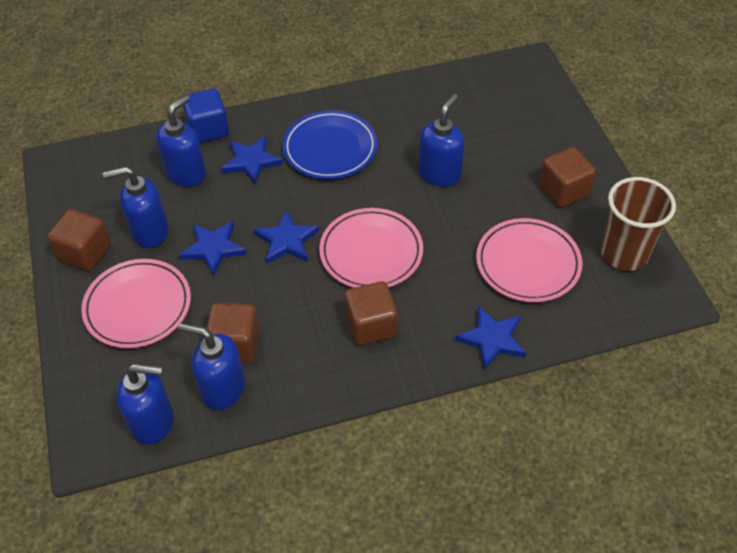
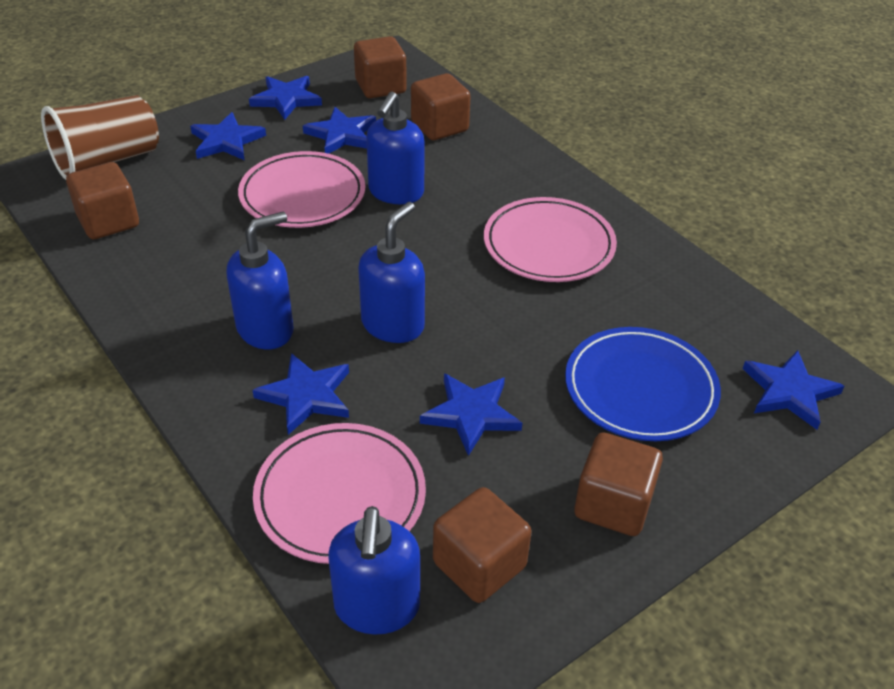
blue cube: [183,88,229,143] = 1 -> none = 0
blue soap dispenser: [102,166,168,248] [117,364,174,445] [156,95,206,187] [178,323,245,410] [419,94,465,187] = 5 -> [227,212,294,349] [328,506,420,635] [358,202,425,343] [366,91,425,204] = 4
blue star: [179,221,247,276] [221,136,283,185] [254,210,319,264] [455,306,526,370] = 4 -> [190,112,266,160] [249,76,322,120] [252,353,349,435] [303,107,376,154] [420,373,522,456] [743,350,844,430] = 6
brown cube: [48,209,111,271] [207,303,259,362] [345,281,398,345] [539,147,596,207] = 4 -> [66,162,139,239] [354,36,407,98] [411,73,470,140] [433,487,532,603] [574,432,663,536] = 5

